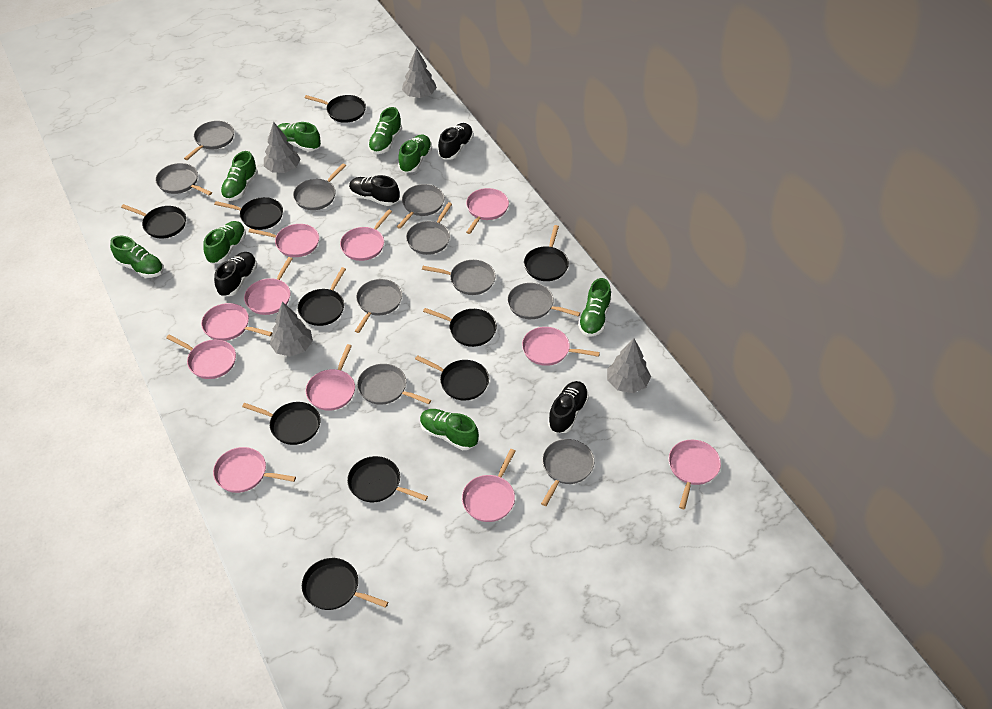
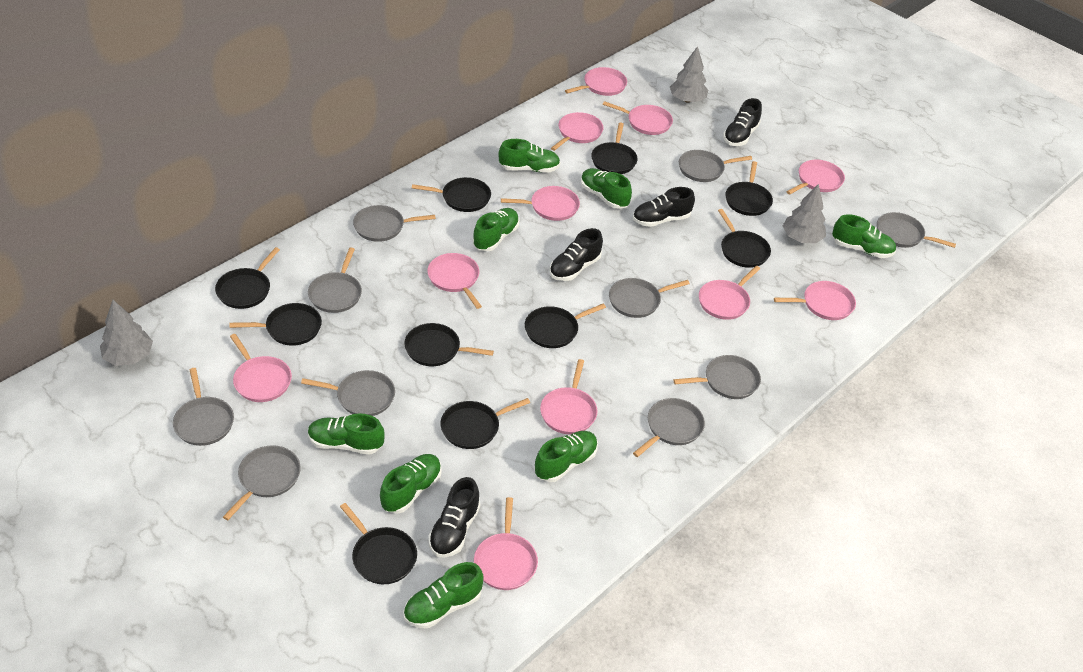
grey tree: [264,122,301,173] [270,302,313,357] [402,48,437,98] [607,338,651,393] = 4 -> [100,300,153,366] [670,46,708,103] [783,184,826,243] = 3

